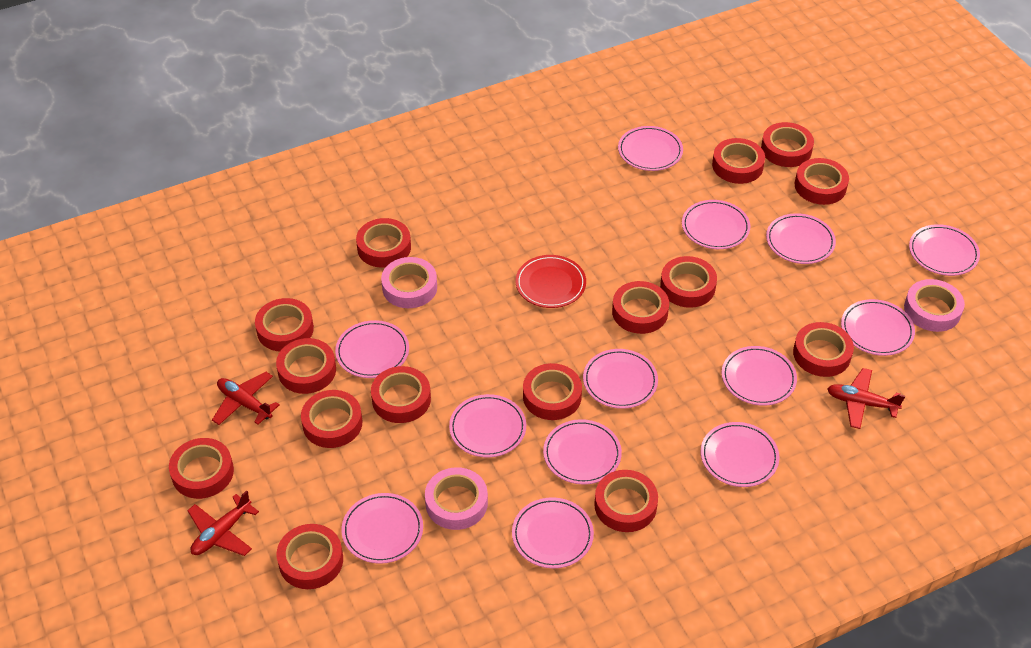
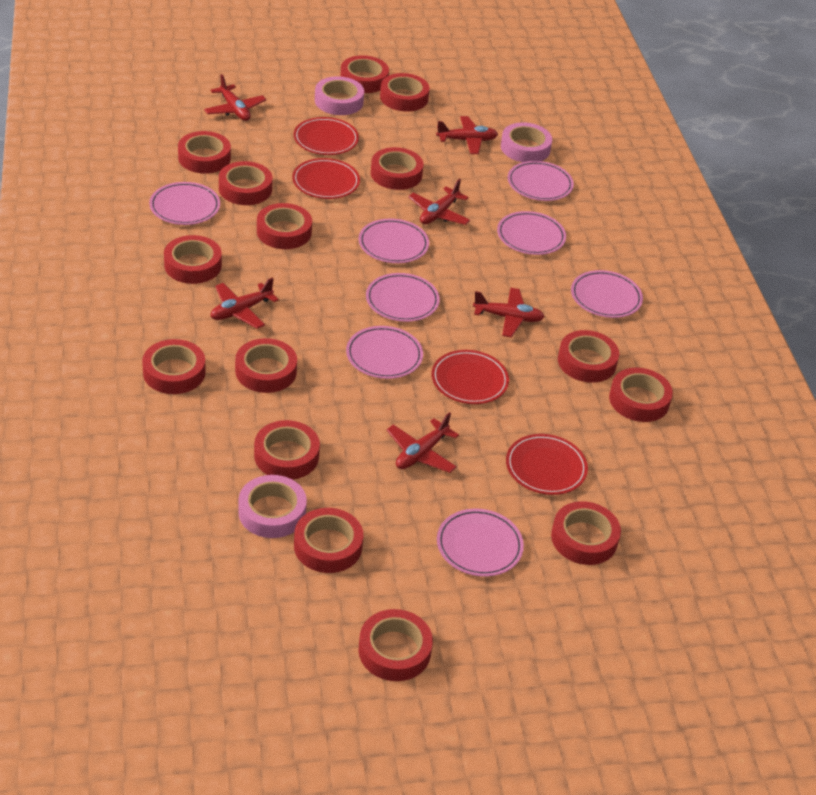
pink plate: [335,320,409,378] [342,493,423,564] [449,394,526,458] [512,497,594,568] [543,419,622,484] [583,349,658,409] [618,126,683,171] [682,200,750,249] [701,422,779,487] [722,346,797,406] [766,213,836,264] [841,299,915,356] [909,224,980,276] = 13 -> [149,182,220,225] [346,326,423,379] [359,219,429,263] [366,273,440,322] [437,509,524,577] [497,211,566,255] [508,161,574,201] [571,270,643,318] = 8
red plane: [187,490,259,556] [212,372,280,425] [827,368,905,429] = 3 -> [204,74,266,121] [210,277,279,329] [387,412,459,473] [408,179,470,225] [436,116,498,154] [473,288,545,338] = 6
red plate: [516,255,586,308] = 1 -> [292,158,360,199] [294,117,359,155] [432,350,509,404] [506,434,588,495] = 4

